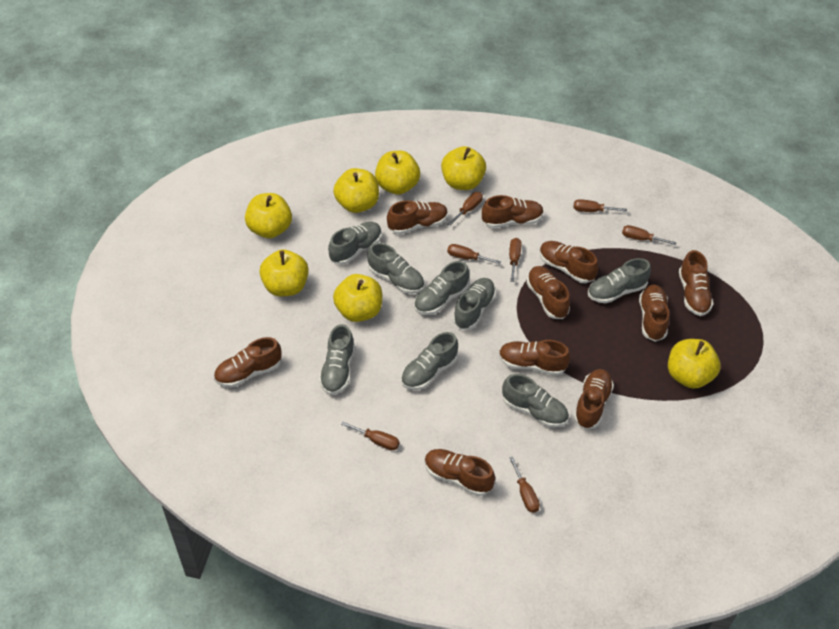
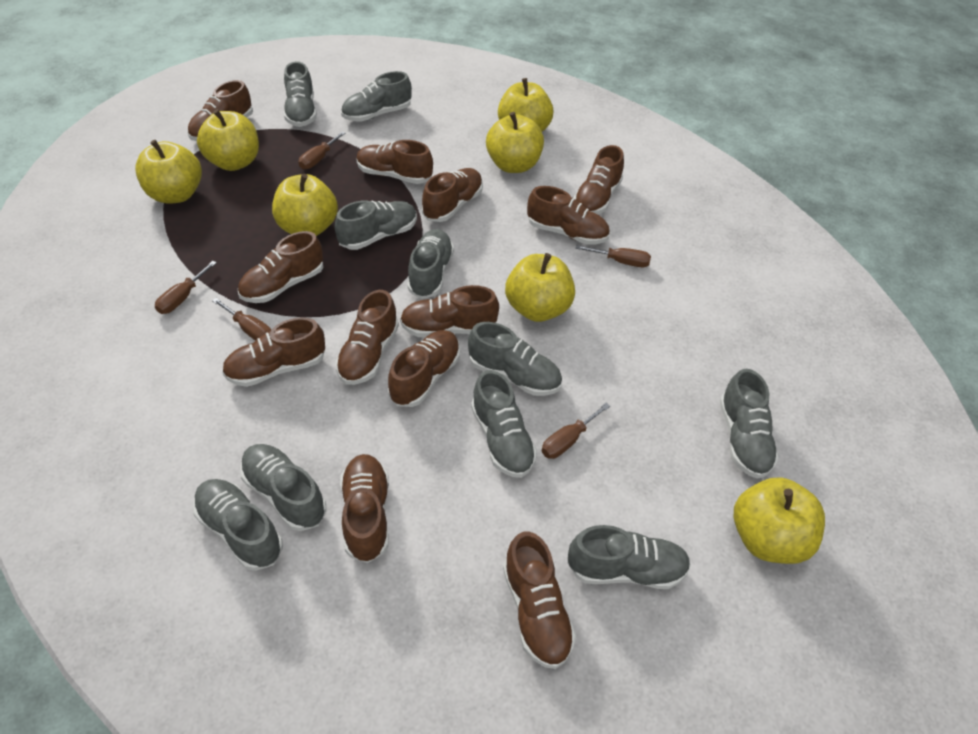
brown screwdriver: [341,421,399,450] [447,244,501,264] [448,192,483,226] [509,238,522,282] [509,457,540,513] [573,199,627,212] [622,225,677,245] = 7 -> [155,261,217,314] [212,298,271,341] [298,131,345,169] [542,403,610,459] [575,245,651,267] = 5
brown shoe: [214,337,282,387] [387,200,448,234] [425,449,495,496] [482,195,544,228] [499,340,570,376] [526,266,570,319] [540,241,598,283] [574,369,614,429] [639,285,670,342] [679,250,714,316] = 10 -> [188,80,253,141] [222,317,325,387] [238,231,323,303] [336,290,399,385] [340,454,389,563] [357,140,433,184] [388,330,460,407] [400,285,499,337] [422,168,483,222] [503,532,576,669] [527,186,609,245] [574,145,624,215] = 12
grey shoe: [319,324,355,395] [328,222,382,265] [367,243,424,294] [401,332,458,390] [414,261,469,315] [453,278,496,330] [502,374,569,427] [588,258,651,304] = 8 -> [193,479,283,571] [240,444,326,531] [284,61,317,127] [335,201,417,250] [341,71,412,122] [407,229,454,299] [468,322,562,396] [471,370,537,478] [567,525,691,589] [719,369,779,479] = 10

